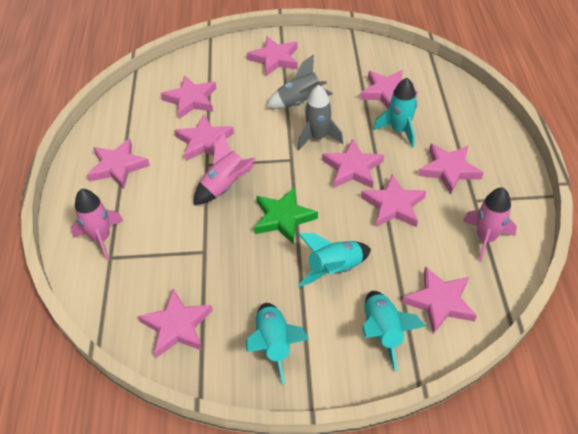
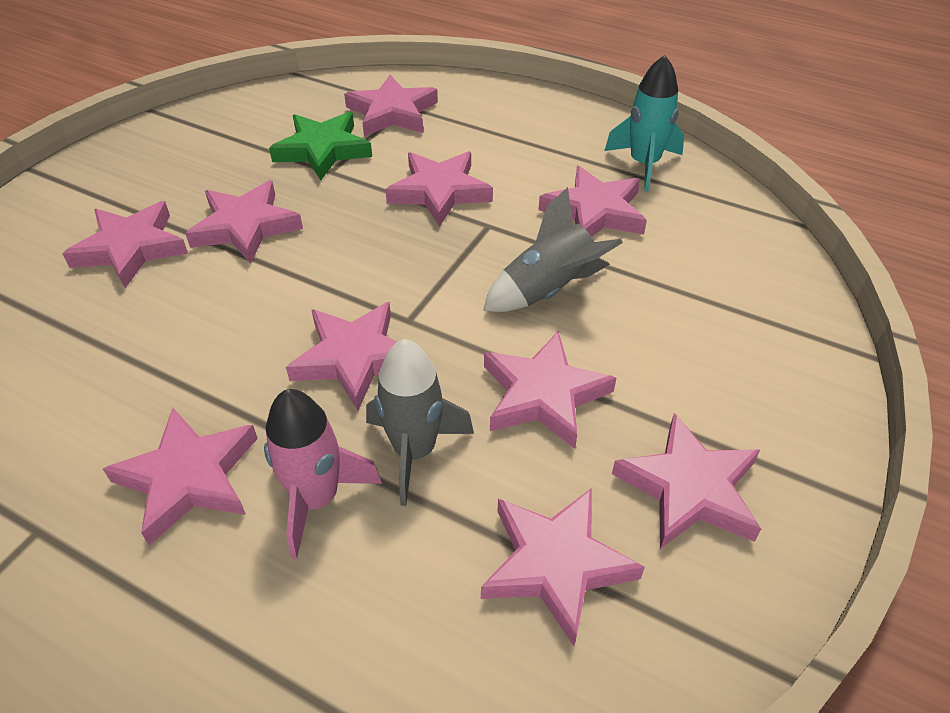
pink rocket: [71,189,123,261] [194,133,256,205] [463,188,517,262] = 3 -> [264,389,382,559] = 1
turquoise rocket: [246,303,309,385] [298,233,371,287] [362,291,426,371] [373,78,417,148] = 4 -> [604,55,684,191] = 1

